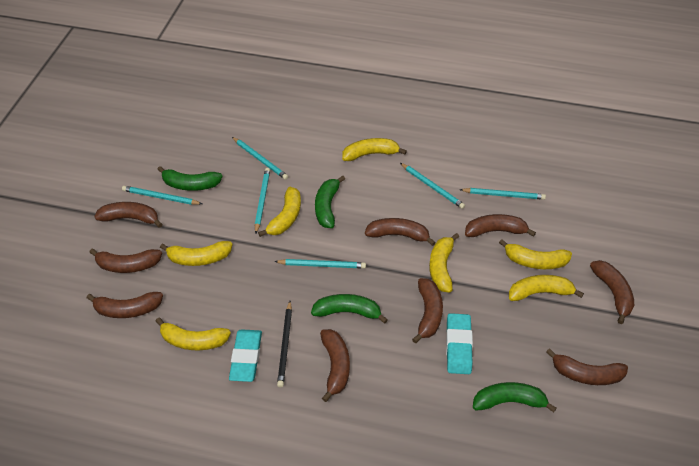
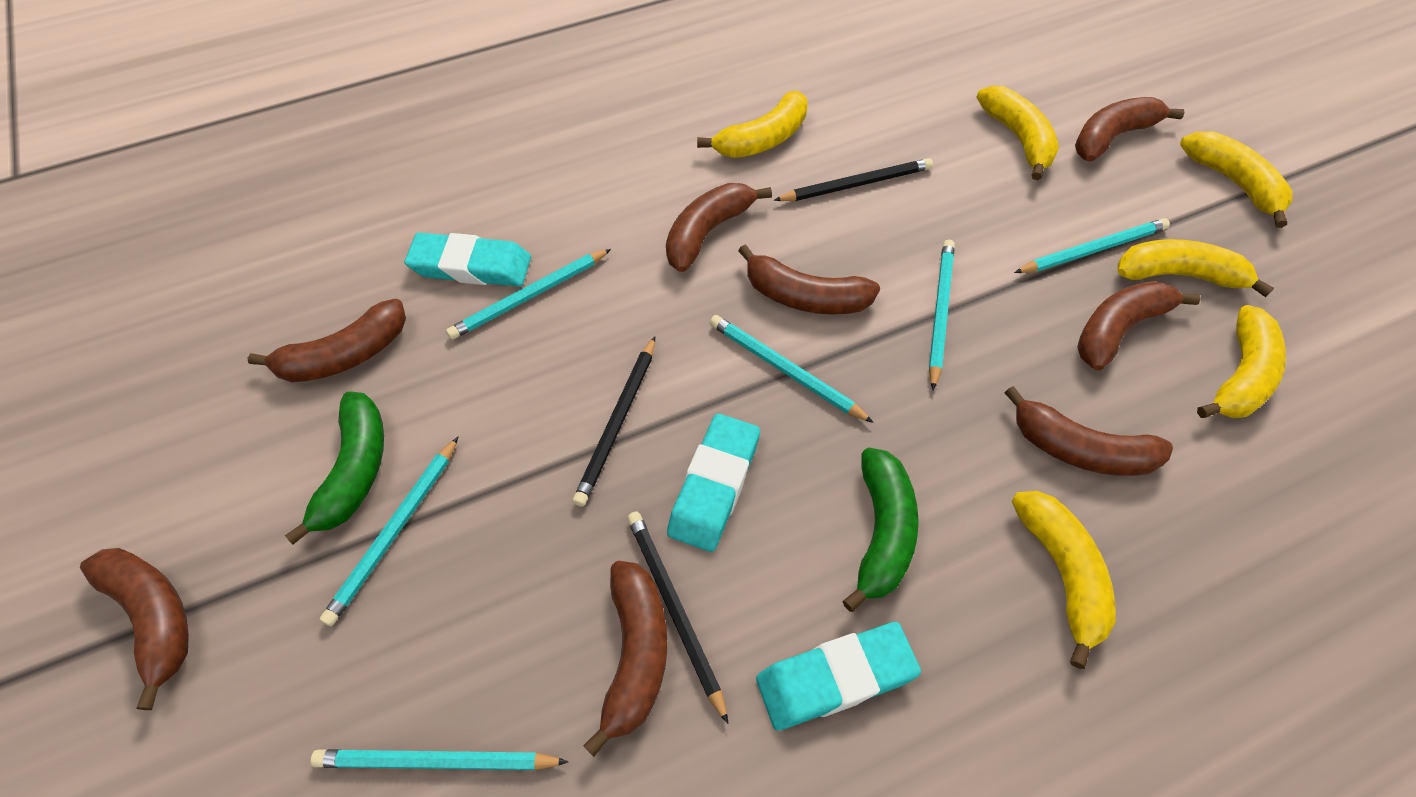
black pencil: [277,301,292,388] = 1 -> [573,337,655,507] [627,512,728,724] [774,158,933,201] = 3
brown banana: [87,292,163,318] [89,249,162,273] [94,202,162,228] [320,329,350,402] [365,218,436,246] [412,278,443,343] [465,214,536,237] [546,348,628,385] [590,260,634,324] = 9 -> [80,548,189,710] [247,299,406,382] [583,561,667,757] [666,183,772,272] [738,245,880,314] [1005,386,1173,476] [1075,97,1185,161] [1077,281,1201,370] = 8
green banana: [157,166,223,191] [311,294,388,324] [315,176,345,228] [473,382,557,412] = 4 -> [285,391,384,545] [842,447,919,612] = 2
turquoise eraser: [229,329,262,382] [446,313,473,374] = 2 -> [405,233,531,287] [667,414,760,552] [756,622,921,731] = 3
yellow banana: [156,318,231,350] [160,241,232,266] [258,187,301,237] [342,138,407,161] [429,233,459,293] [499,239,572,269] [509,275,584,301] = 7 -> [697,91,808,158] [976,85,1059,180] [1012,491,1116,669] [1118,239,1274,297] [1180,131,1293,228] [1197,305,1286,419] = 6

